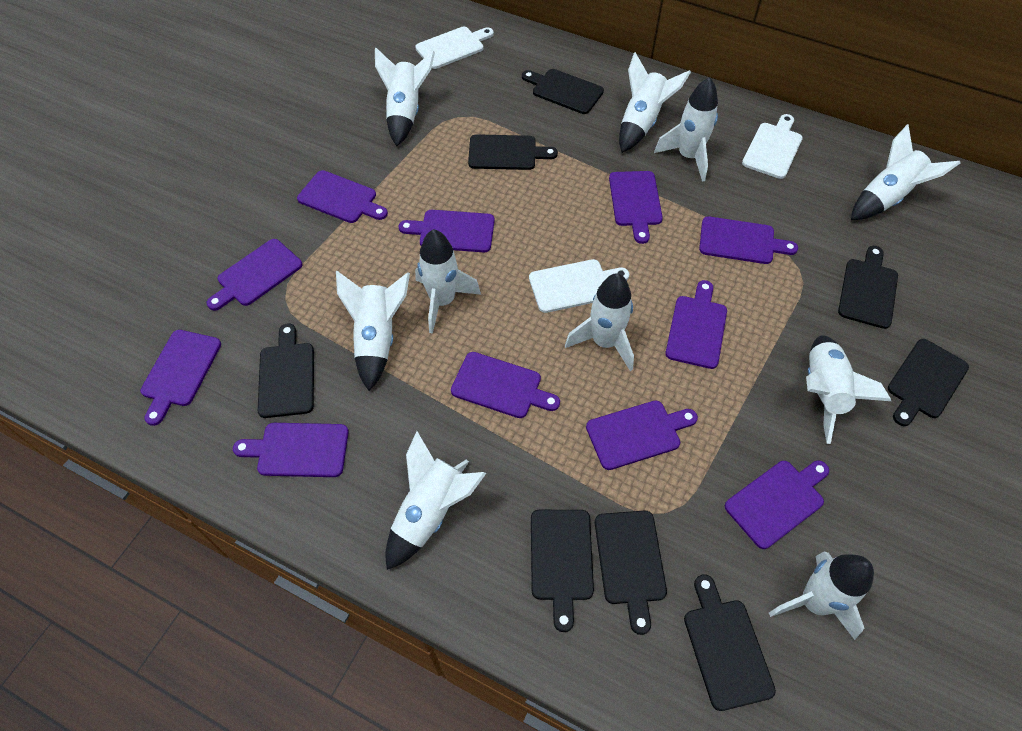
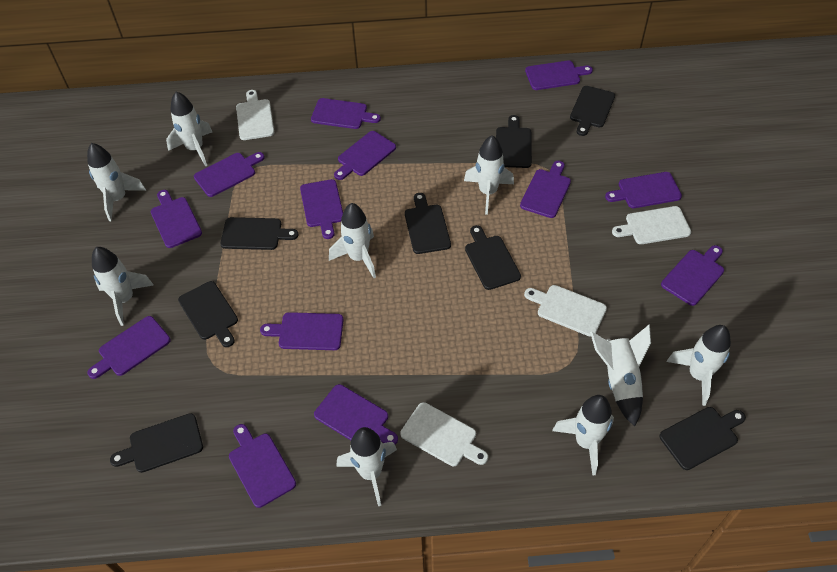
purple cutting board: [140,330,221,426] [207,239,302,311] [233,423,349,477] [297,170,388,223] [399,210,495,252] [451,352,560,418] [586,401,698,470] [609,171,663,244] [665,280,727,369] [699,216,798,264] [725,461,829,549] = 11 -> [87,316,171,379] [151,190,202,248] [194,152,265,197] [229,424,296,508] [260,312,343,350] [300,179,343,239] [311,98,381,129] [314,384,398,445] [334,131,396,180] [520,161,571,218] [525,61,593,90] [605,172,682,208] [661,245,724,306] = 13
white cutting board: [415,27,494,69] [529,259,629,313] [742,114,803,179] = 3 -> [236,90,274,140] [400,402,488,466] [524,285,607,337] [612,206,691,244] = 4
white rocket: [336,271,410,391] [375,48,435,146] [385,431,486,570] [415,229,481,334] [565,273,634,371] [619,52,691,152] [654,77,718,182] [769,552,874,640] [806,335,891,444] [851,124,961,220] = 10 -> [87,143,146,221] [92,247,153,326] [166,91,212,167] [329,203,376,278] [336,427,397,506] [464,135,514,215] [552,395,614,476] [590,325,651,426] [666,325,731,406] = 9

